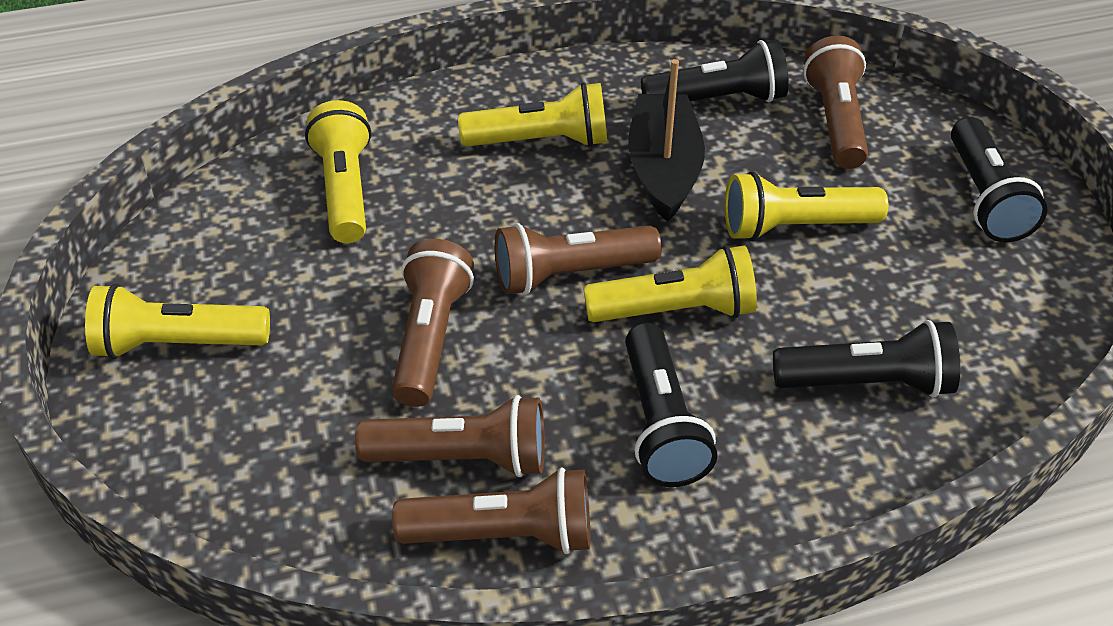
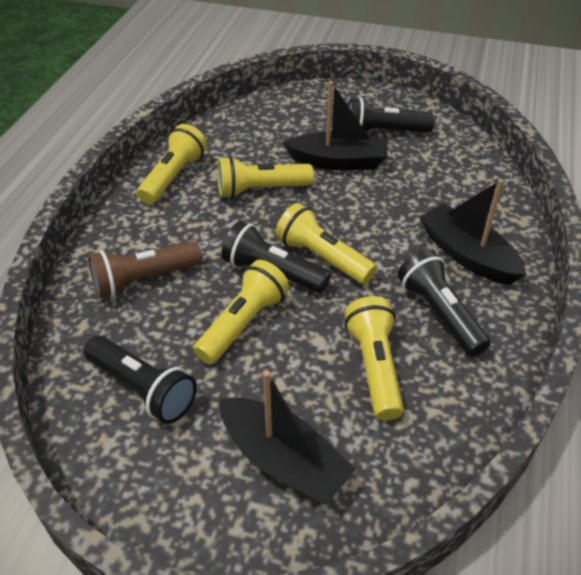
black boat: [628,59,705,222] = 1 -> [219,370,356,505] [283,81,388,170] [420,179,526,285] = 3
brown flashlight: [355,395,545,477] [392,239,474,407] [392,467,590,554] [495,223,662,295] [803,36,868,169] = 5 -> [88,241,202,298] = 1

